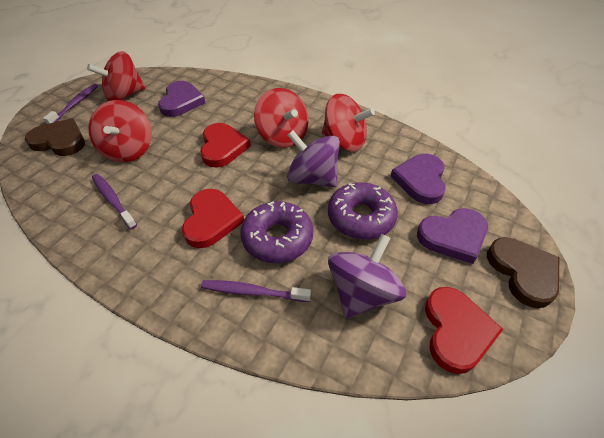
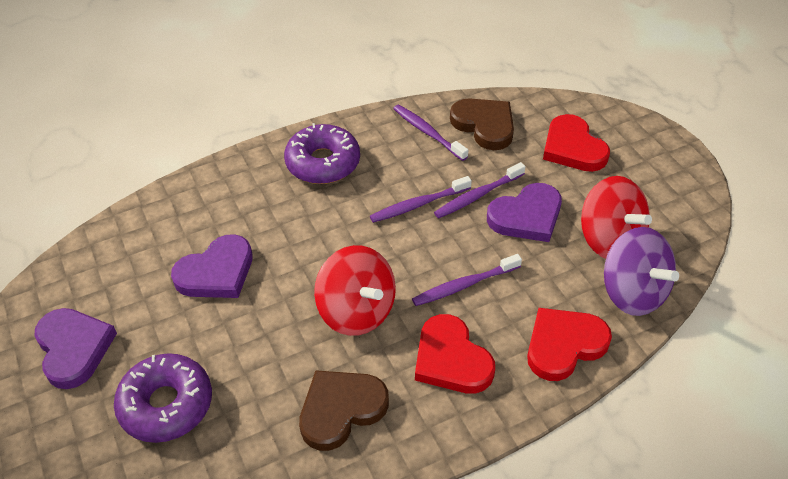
purple spinning top: [287,130,340,187] [328,234,406,319] = 2 -> [604,227,679,316] = 1
purple toothbrush: [43,84,98,124] [92,174,137,229] [201,280,311,302] = 3 -> [370,176,472,223] [393,105,468,161] [412,254,522,306] [434,162,526,218] = 4
red spinning top: [87,51,146,101] [88,100,152,162] [254,88,309,148] [322,94,375,152] = 4 -> [314,245,396,336] [581,176,652,259] = 2

